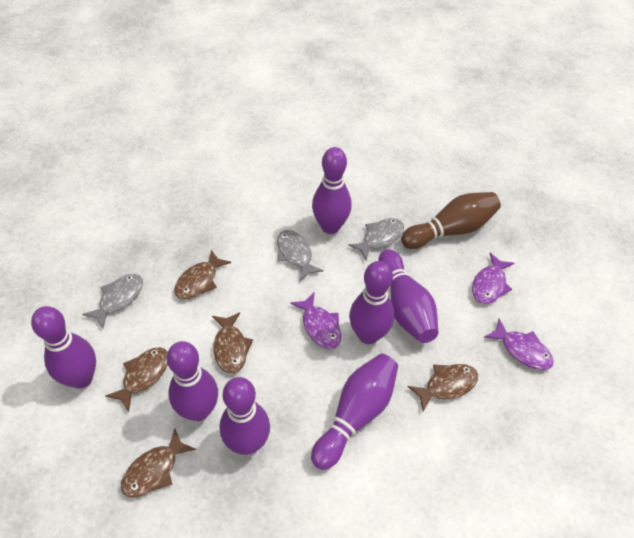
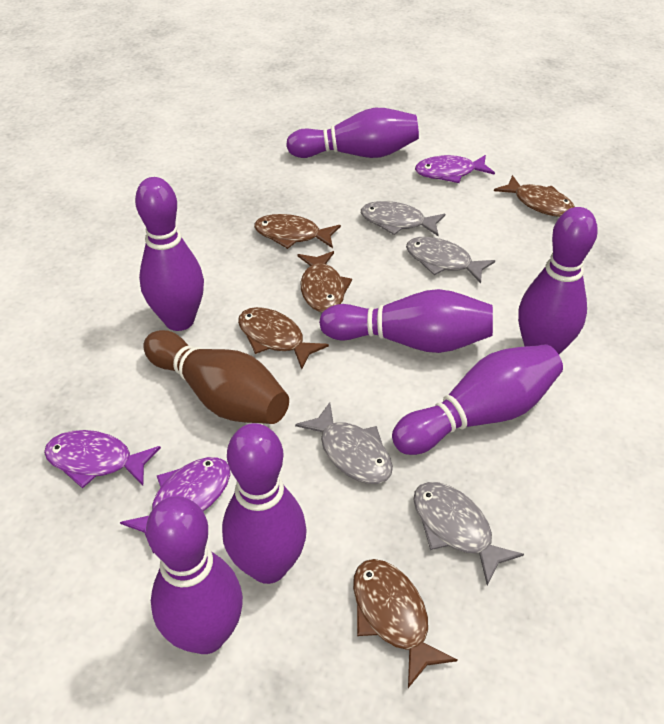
grey fish: [82,274,143,328] [277,230,324,281] [348,218,404,261] = 3 -> [295,402,393,484] [361,201,445,236] [406,237,495,283] [413,482,524,585] = 4

